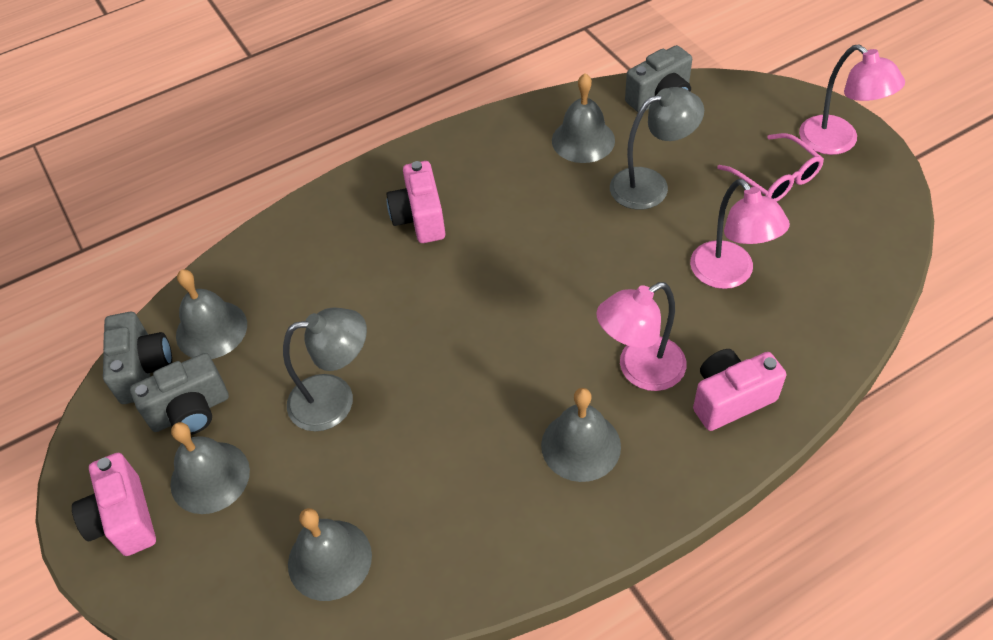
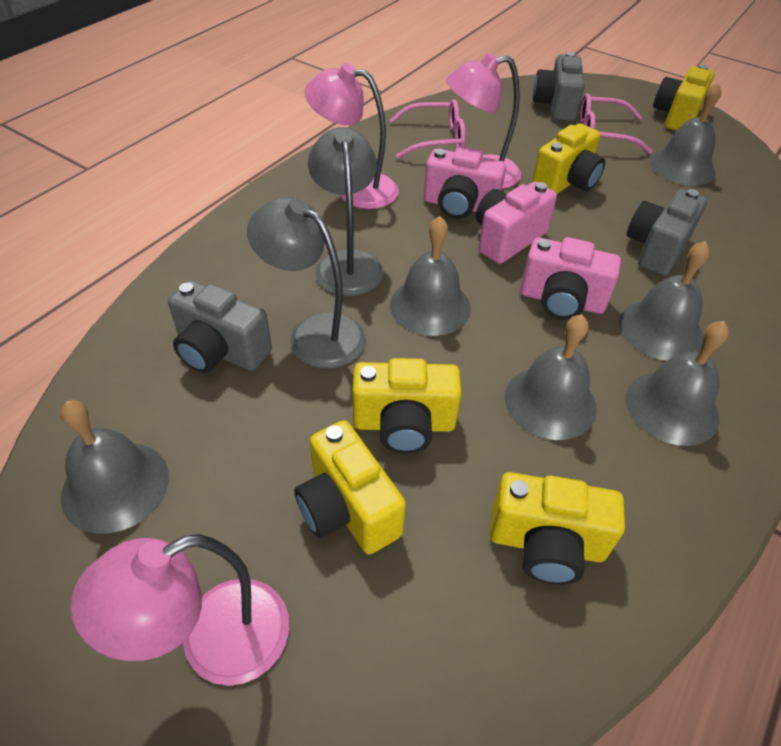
grey bell: [170,422,250,514] [176,269,247,359] [288,508,372,601] [541,388,621,482] [552,73,615,163] = 5 -> [60,400,169,534] [390,216,471,336] [505,314,597,440] [619,241,710,360] [626,321,729,446] [650,83,722,186] = 6
pink glasses: [717,133,824,202] = 1 -> [389,99,466,159] [580,93,653,154] = 2
yellow camera: none = 0 -> [294,420,406,554] [353,358,462,454] [490,472,625,585] [532,123,605,194] [653,65,714,131] = 5

